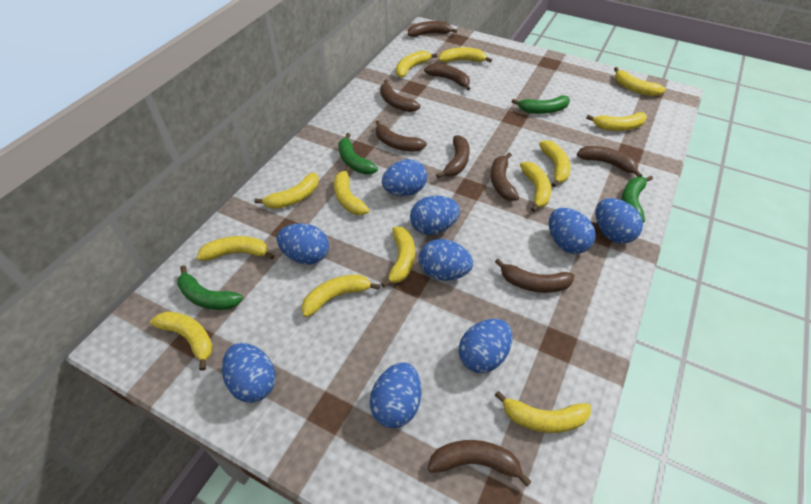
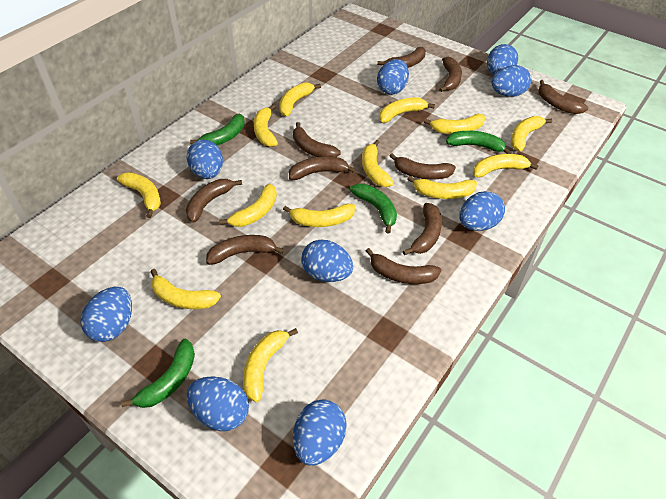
brown banana: [376,120,427,152] [380,80,420,112] [408,21,457,37] [424,63,470,91] [428,440,532,487] [436,135,470,178] [491,152,519,201] [495,259,574,293] [577,146,642,177] = 9 -> [186,179,242,223] [206,235,284,265] [289,156,356,180] [293,122,341,157] [366,248,441,284] [377,47,426,68] [389,153,456,180] [403,203,442,255] [439,57,462,92] [538,80,588,114] = 10

